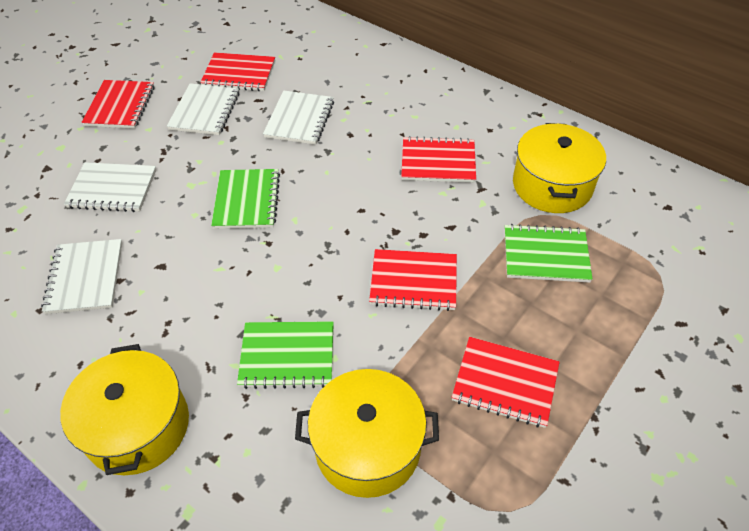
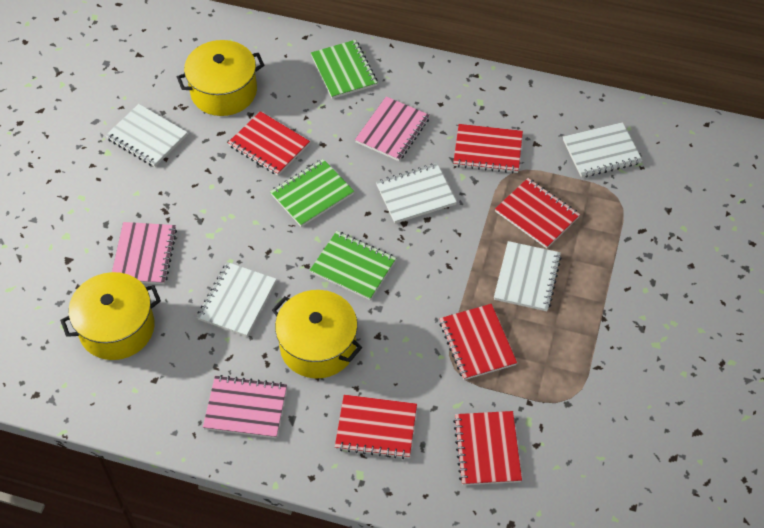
pink notebook: none = 0 -> [112,222,177,284] [203,375,287,438] [355,96,430,161] = 3
red notebook: [81,80,154,129] [200,52,275,91] [369,249,457,311] [401,136,476,183] [452,337,559,428] = 5 -> [228,111,310,176] [335,395,417,459] [439,304,517,380] [453,124,523,174] [453,411,522,485] [495,178,580,248] = 6
white notebook: [41,239,122,314] [64,162,156,212] [167,83,240,135] [263,90,334,145] = 4 -> [105,104,187,167] [197,262,276,337] [376,163,457,224] [494,241,562,311] [563,122,642,178] = 5

